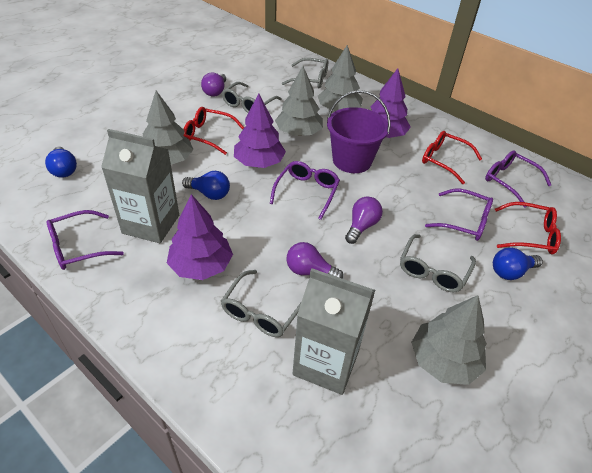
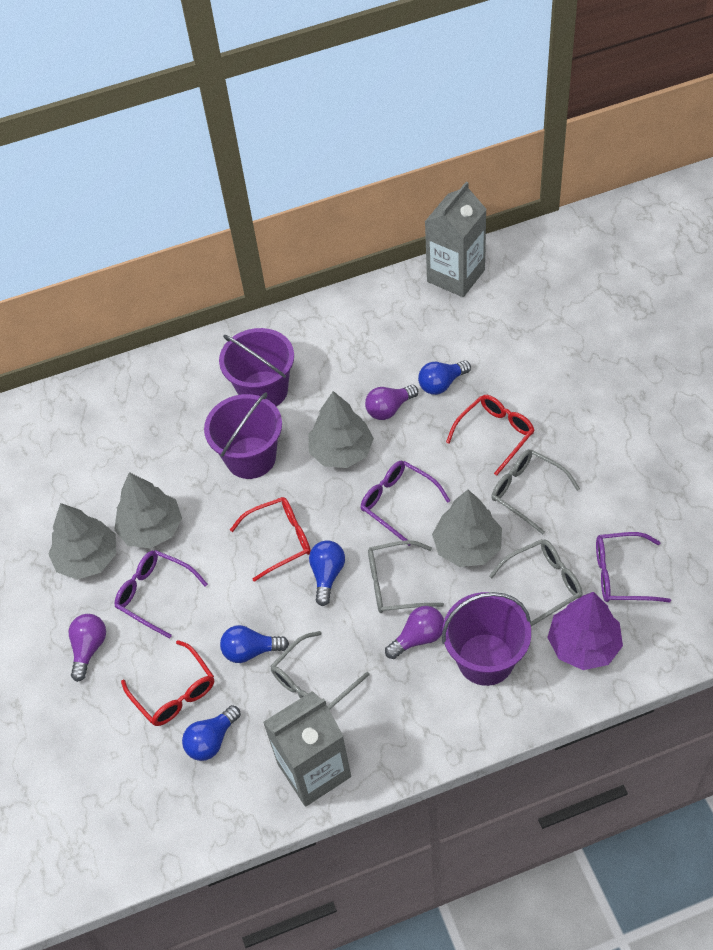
blue light bulb: [45,147,77,178] [182,171,230,200] [493,247,543,280] = 3 -> [182,705,241,761] [220,625,289,663] [309,540,345,606] [418,360,471,395] = 4
purple bucket: [327,90,391,173] = 1 -> [204,393,282,479] [219,328,294,406] [442,592,531,686] = 3
purple glasses: [46,210,124,270] [270,161,340,220] [425,188,493,241] [485,151,551,208] = 4 -> [115,550,208,638] [361,461,450,546] [596,532,671,603] = 3
purple tree: [167,194,233,280] [234,94,286,168] [371,68,411,138] = 3 -> [547,592,623,670] = 1

